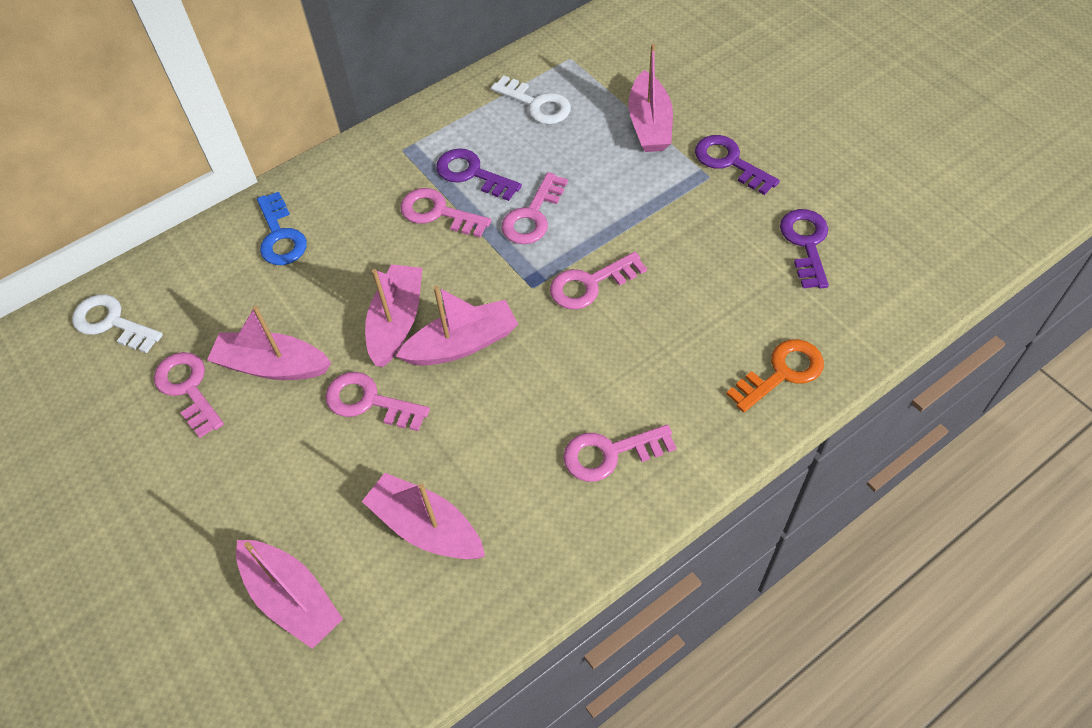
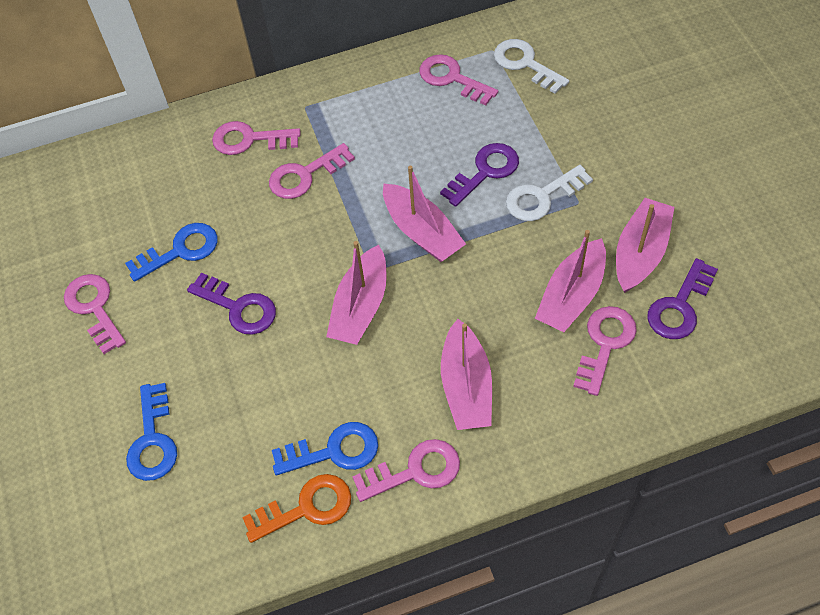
blue key: [257,192,307,265] = 1 -> [125,223,218,282] [126,383,177,481] [272,422,378,475] = 3
pink boat: [207,306,331,380] [236,540,343,649] [362,473,485,559] [365,264,422,367] [396,286,518,366] [629,44,673,152] = 6 -> [326,241,387,345] [383,166,466,262] [441,319,492,430] [535,230,606,332] [616,198,674,293] = 5

